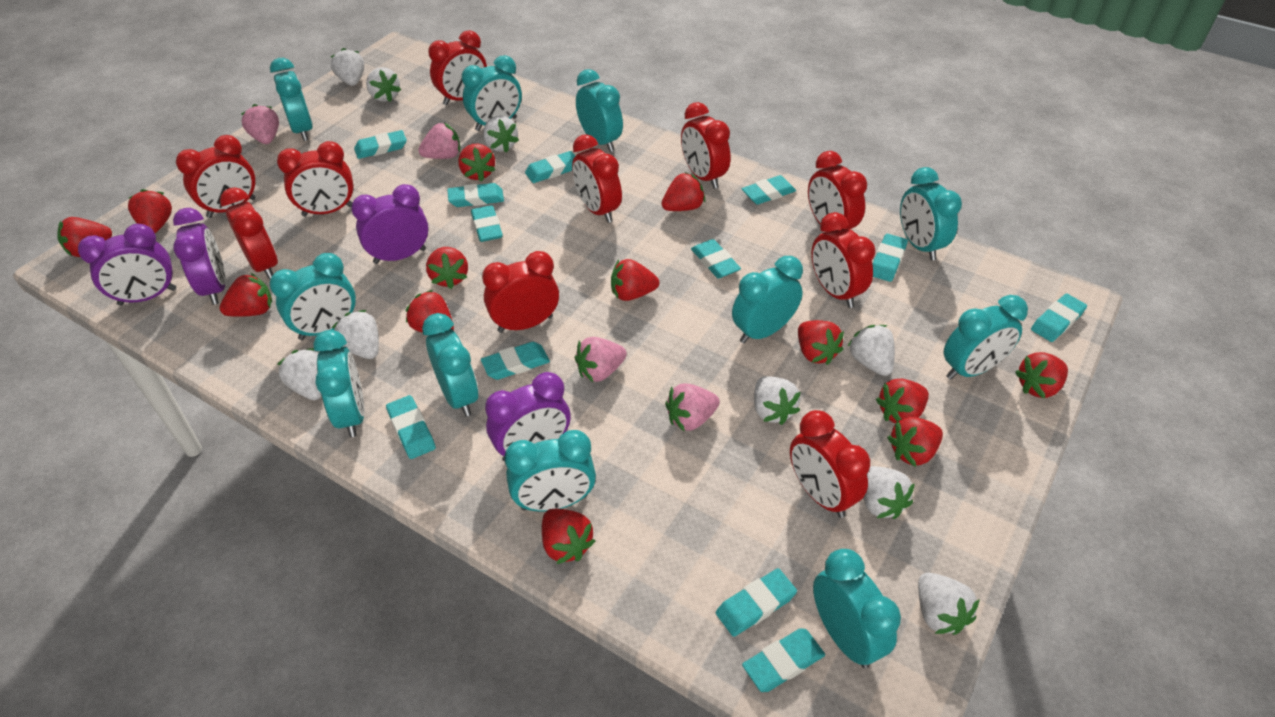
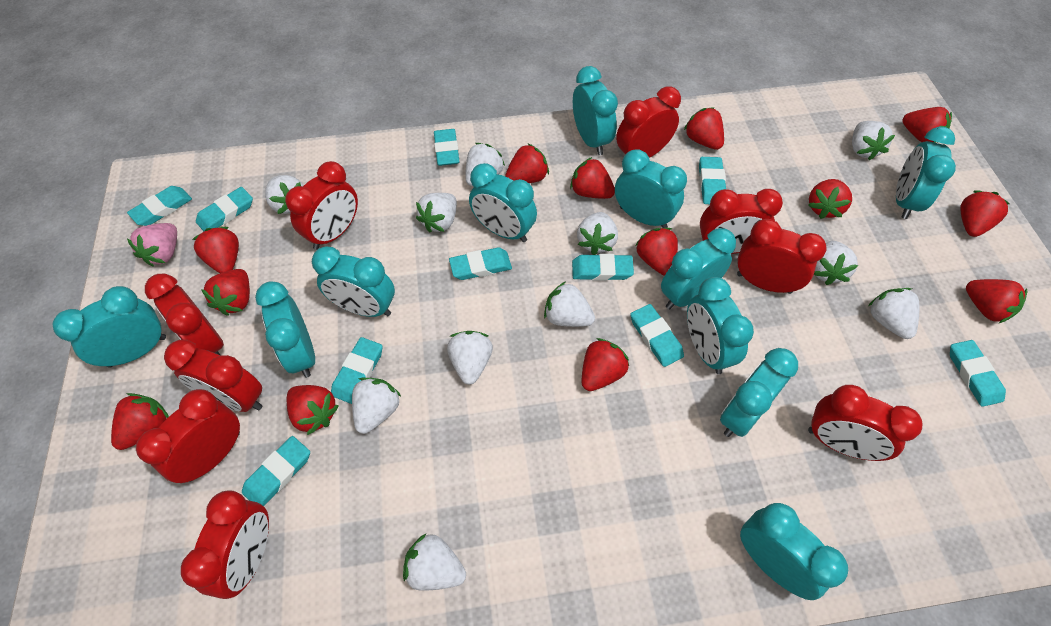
pink strawberry: [241,104,279,144] [418,123,460,159] [575,337,627,382] [665,384,720,432] = 4 -> [127,223,177,266] = 1
purple clock: [78,224,176,306] [173,208,226,305] [351,184,429,264] [485,372,571,462] = 4 -> none = 0
red clock: [176,135,256,218] [220,187,278,280] [277,141,354,216] [428,30,487,105] [482,251,559,333] [572,134,622,223] [681,102,731,189] [790,410,870,518] [808,151,867,229] [811,212,875,308] = 10 -> [136,389,240,483] [145,273,224,355] [164,340,262,412] [181,490,269,599] [285,161,358,250] [616,87,681,161] [700,189,783,254] [737,219,827,294] [808,385,923,461] = 9
turquoise eraser: [354,130,407,159] [386,395,436,459] [447,183,504,207] [471,205,503,242] [481,342,550,380] [525,151,575,183] [691,239,741,278] [716,568,797,637] [742,175,796,205] [742,628,825,692] [872,234,908,282] [1031,293,1087,342] = 12 -> [127,186,192,226] [196,187,253,231] [242,436,310,506] [331,337,383,404] [434,129,460,166] [449,247,512,280] [572,254,634,281] [630,304,684,367] [699,157,726,204] [950,340,1006,407] = 10
white strawberry: [277,348,321,400] [331,48,364,86] [332,310,379,359] [366,67,401,102] [483,116,519,153] [754,376,800,425] [848,325,895,376] [863,466,915,519] [918,573,980,635] = 9 -> [265,175,304,214] [352,378,401,434] [403,534,466,591] [416,193,457,232] [447,331,493,385] [465,143,505,187] [544,281,595,327] [577,212,618,255] [814,241,858,285] [852,121,895,160] [868,288,919,339] = 11

